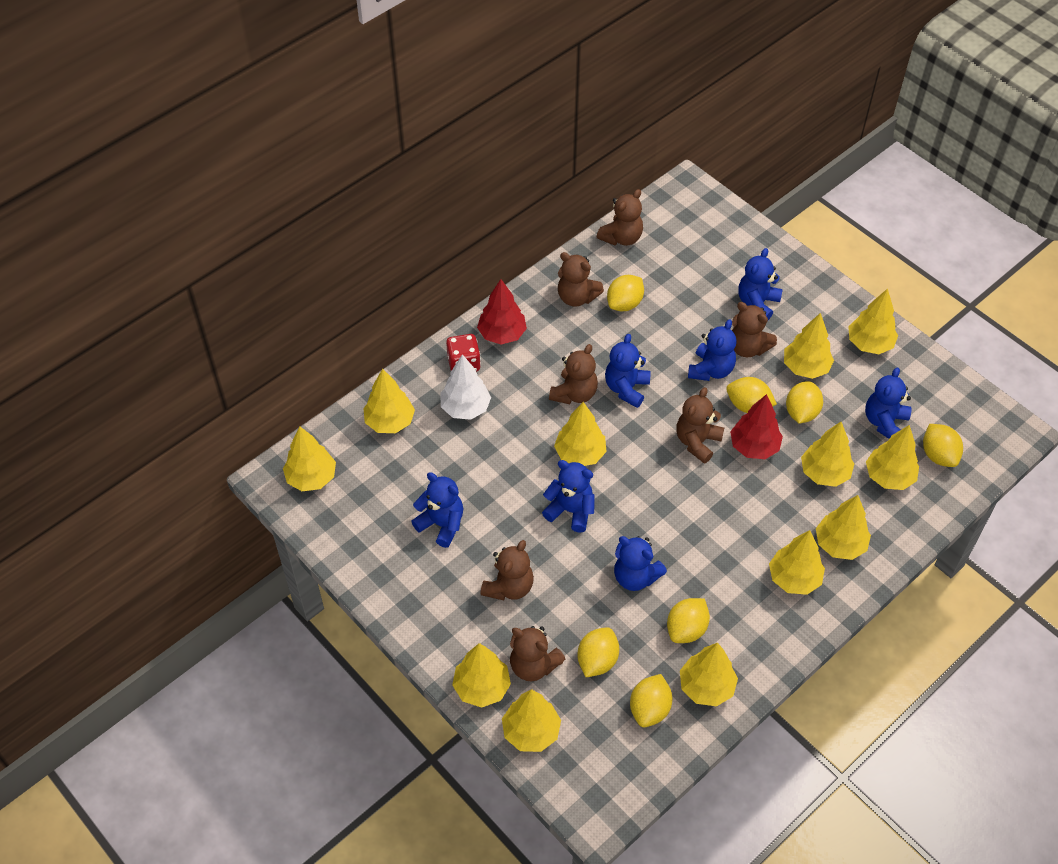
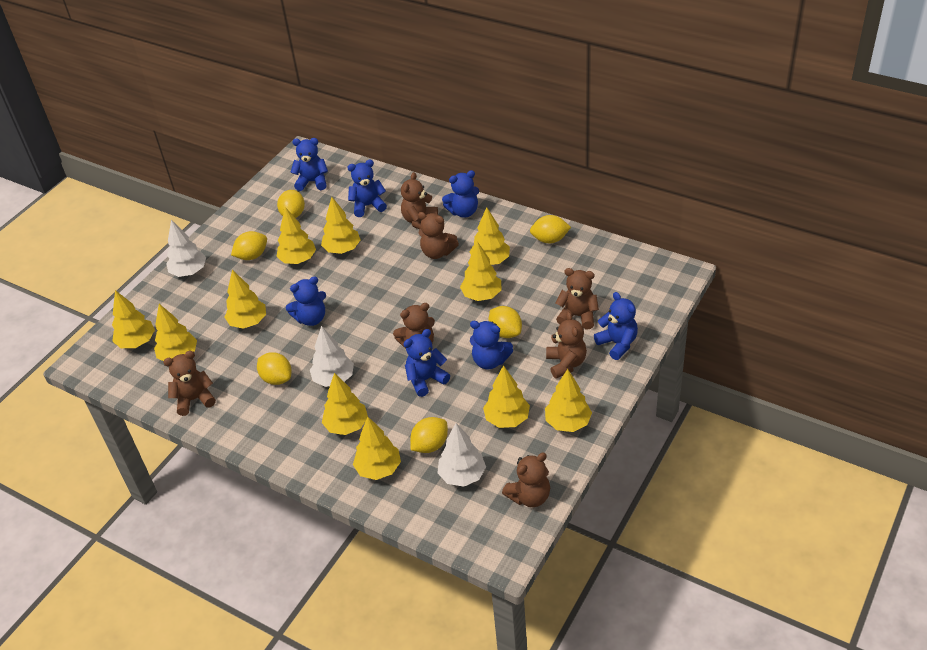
red dice: [446,334,481,372] = 1 -> none = 0
red tree: [477,279,527,345] [730,394,783,459] = 2 -> none = 0
white tree: [440,354,491,420] = 1 -> [166,220,206,277] [310,326,354,387] [437,423,486,487] = 3
yellow lemon: [577,627,619,677] [607,275,644,311] [630,674,672,727] [667,598,710,643] [726,377,777,413] [786,381,823,424] [923,424,963,467] = 7 -> [231,231,267,260] [257,352,292,385] [277,190,305,218] [410,417,448,453] [489,306,522,338] [530,215,571,243] = 6
yellow tree: [283,426,336,491] [363,368,415,433] [452,643,511,708] [502,689,561,752] [554,402,607,466] [680,642,738,706] [769,530,825,595] [784,313,834,379] [801,422,854,487] [816,495,871,560] [848,289,898,354] [866,425,919,490] = 12 -> [112,290,155,348] [154,304,197,361] [224,270,266,329] [276,207,316,264] [321,197,361,254] [322,373,368,435] [353,417,401,480] [460,241,502,301] [469,207,510,265] [483,365,530,428] [545,369,592,432] = 11

